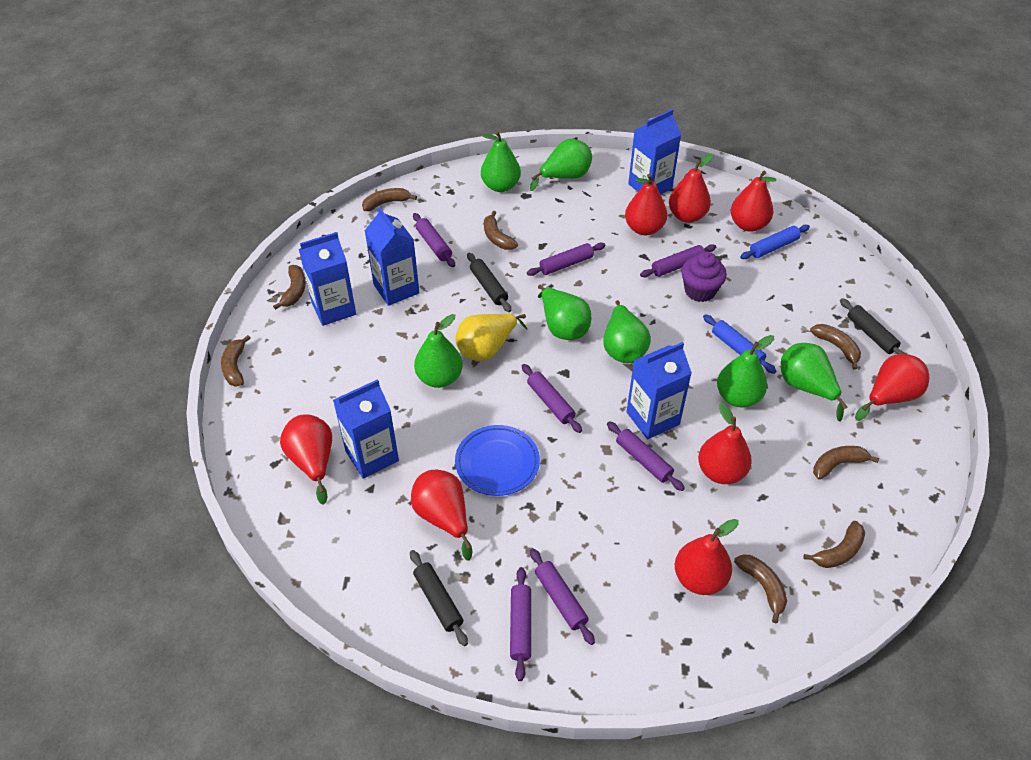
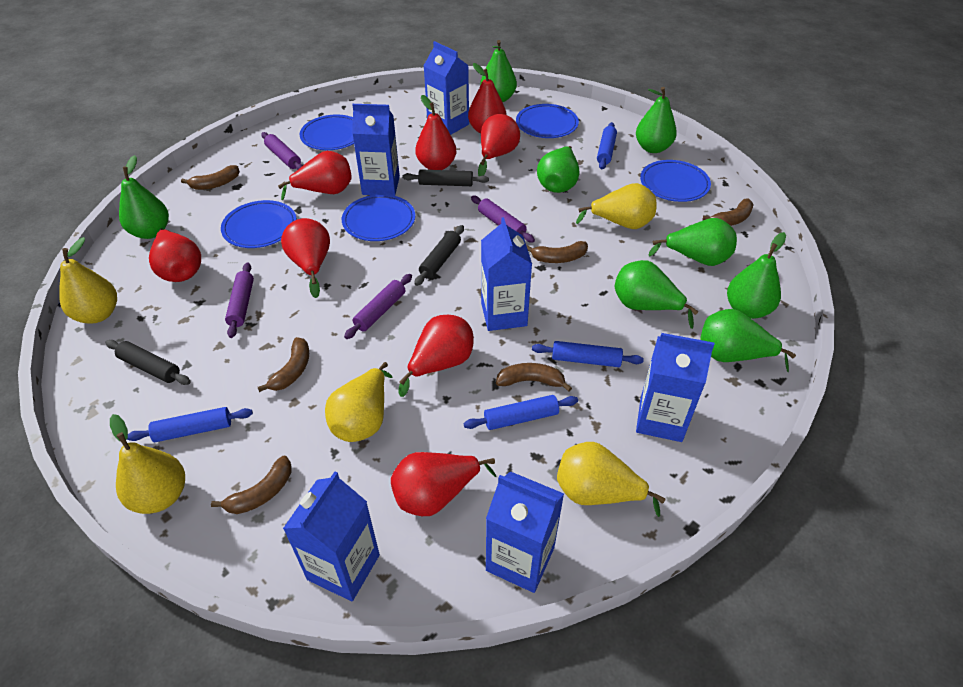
blue carton: [299,232,356,326] [333,379,399,479] [365,207,420,306] [626,342,692,439] [628,109,681,194] = 5 -> [283,472,380,601] [352,104,400,196] [424,41,469,135] [481,217,532,331] [486,471,564,593] [636,333,715,442] = 6
blue plate: [455,425,540,496] = 1 -> [221,200,297,248] [300,114,354,150] [342,194,415,241] [516,104,579,138] [640,160,711,202] = 5
blue rolling pin: [703,314,776,374] [740,225,810,259] = 2 -> [127,407,253,442] [464,395,578,430] [532,341,644,367] [597,122,617,170] = 4
brown banana: [221,335,251,386] [273,265,306,310] [362,188,417,211] [484,211,518,250] [734,554,787,623] [803,521,865,568] [810,324,861,370] [813,446,879,480] = 8 -> [181,165,240,190] [211,455,292,514] [258,337,309,392] [496,363,572,392] [526,241,588,263] [703,199,754,226] = 6
green pear: [414,314,463,388] [481,131,521,192] [530,139,592,191] [538,285,591,340] [603,300,651,363] [717,335,774,407] [781,343,848,422] = 7 -> [119,155,169,239] [480,40,517,102] [537,146,579,193] [615,260,699,329] [636,87,677,153] [648,218,737,266] [700,309,796,372] [727,232,786,319] = 8
purple cupcake: [681,252,727,302] = 1 -> none = 0
purple rolling pin: [413,213,455,267] [510,567,531,681] [522,364,582,433] [527,243,606,276] [530,548,595,645] [607,421,685,491] [640,244,716,277] = 7 -> [225,262,254,338] [261,132,303,170] [344,274,412,339] [471,196,535,243] = 4
yellow pear: [455,314,527,361] = 1 -> [60,237,117,324] [110,414,185,514] [325,362,392,442] [557,442,665,517] [576,183,657,229] = 5

